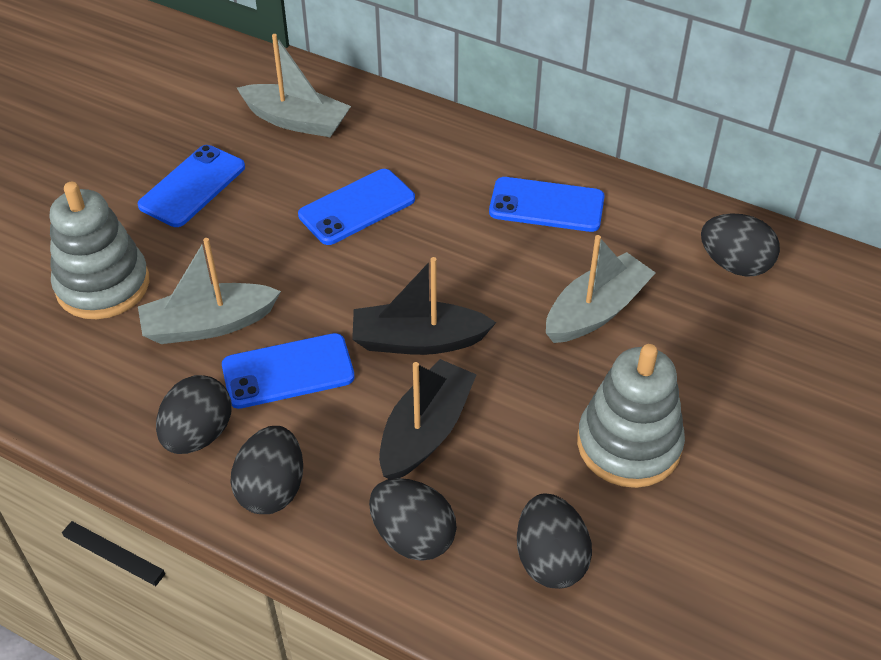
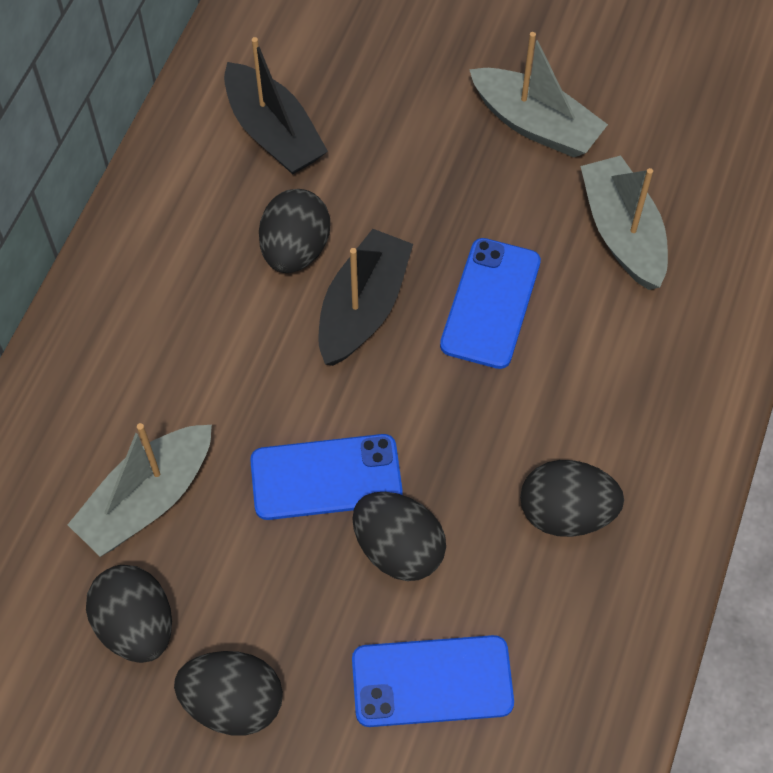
blue phone: [138,145,245,227] [222,333,355,409] [298,169,415,245] [489,177,605,232] = 4 -> [250,434,403,520] [352,635,514,727] [440,238,541,369] = 3
grey stacking toy: [50,182,149,319] [577,344,685,488] = 2 -> none = 0

